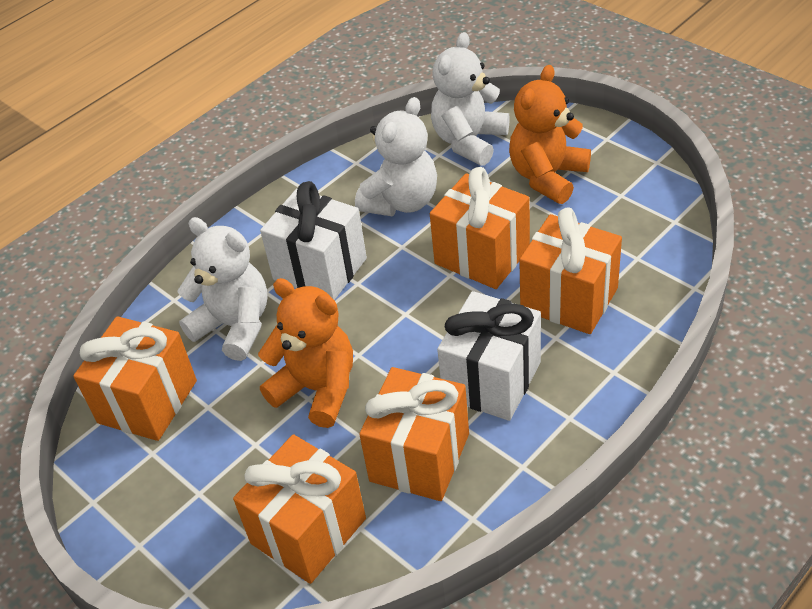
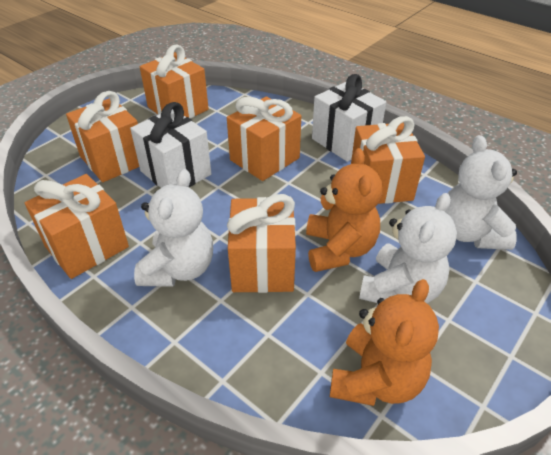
orange gift: [73,316,197,441] [233,434,366,584] [359,367,469,501] [430,167,530,289] [519,207,622,334] = 5 -> [25,174,129,279] [66,91,139,182] [140,44,209,119] [227,96,301,181] [227,194,296,293] [351,116,425,204] = 6

